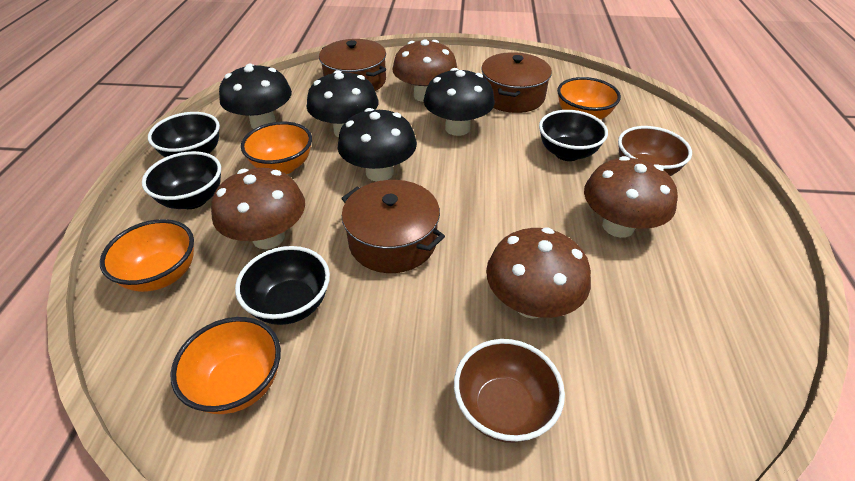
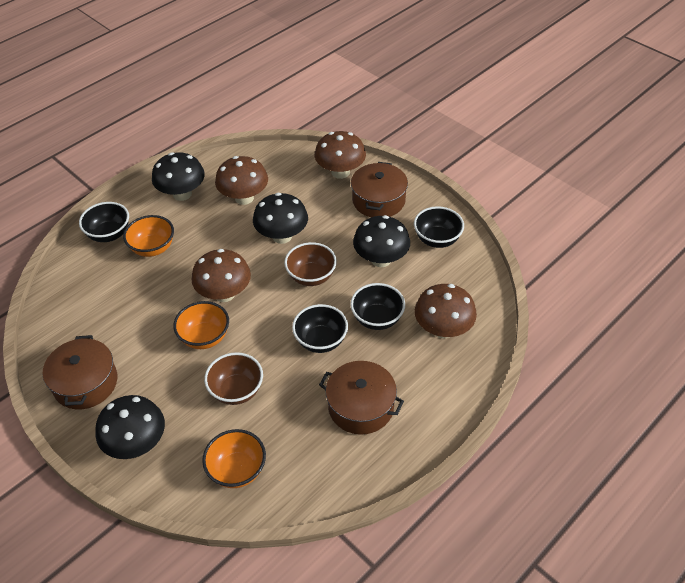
orange bowl: [100,219,194,292] [170,317,281,414] [241,121,312,174] [557,77,621,119] = 4 -> [123,215,174,257] [173,301,229,349] [202,429,266,488] = 3

